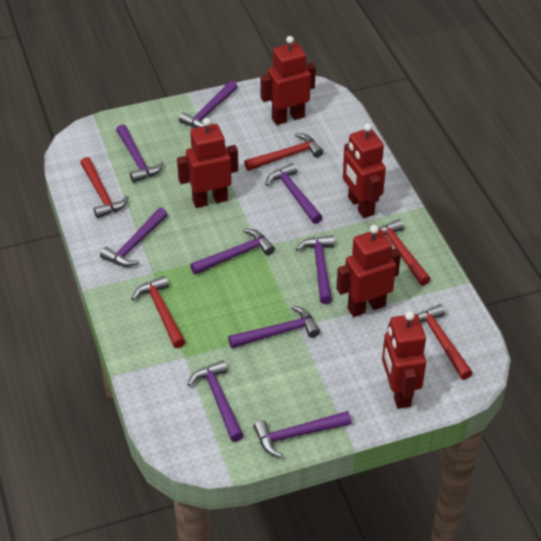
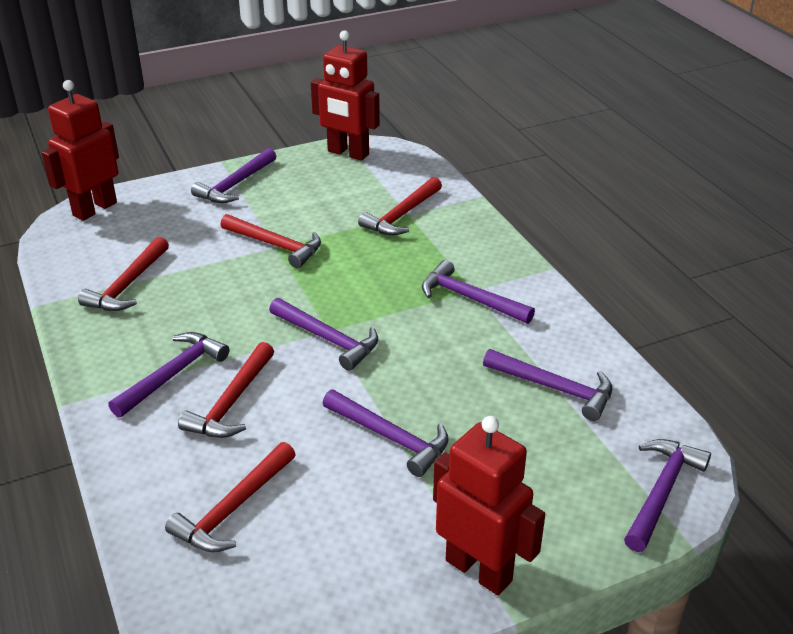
purple hammer: [100,208,168,267] [116,124,164,183] [179,80,238,128] [187,360,244,442] [190,229,275,275] [228,305,320,348] [253,411,352,458] [265,163,323,224] [296,235,335,304] = 9 -> [108,332,229,417] [191,148,276,203] [269,298,378,371] [322,390,449,477] [422,260,535,324] [483,349,612,421] [624,439,711,552] = 7
red robot: [177,118,238,208] [261,36,316,125] [336,225,401,317] [343,123,386,218] [382,311,426,409] = 5 -> [41,80,119,221] [311,30,380,161] [433,416,545,595] = 3

